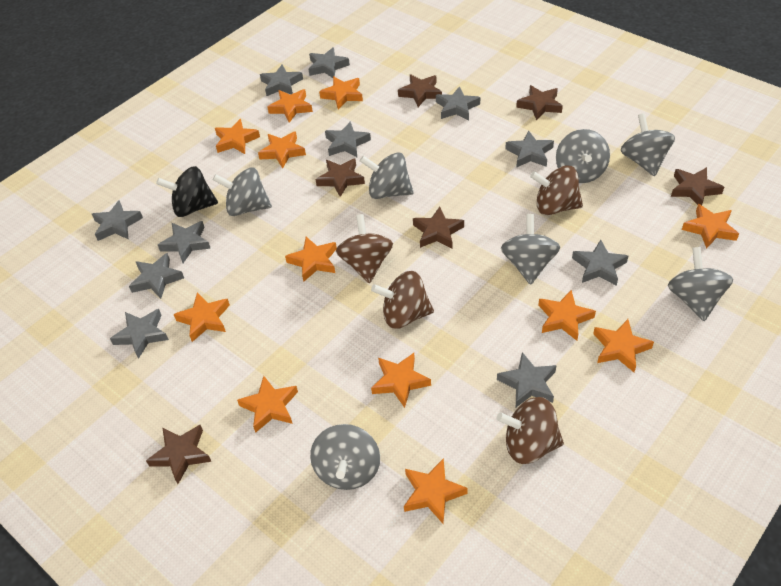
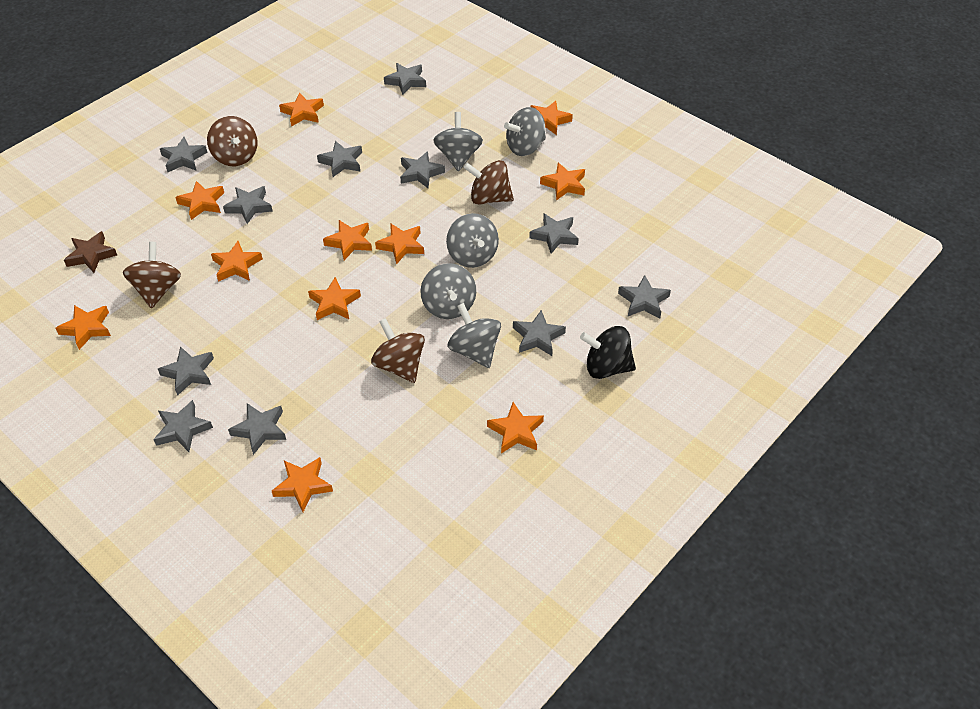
brown star: [146,425,211,484] [315,158,365,197] [398,74,442,107] [413,207,464,249] [516,85,563,120] [671,167,724,205] = 6 -> [64,231,117,273] = 1
grey spinning top: [213,167,272,216] [310,424,380,490] [360,152,414,199] [501,214,560,285] [556,129,610,183] [621,113,675,177] [668,247,733,321] = 7 -> [420,263,476,319] [433,112,483,171] [446,213,499,268] [448,303,501,368] [504,107,546,156] = 5
orange star: [173,292,230,342] [215,119,260,154] [237,376,298,433] [258,131,306,168] [267,89,313,123] [285,237,337,281] [319,76,363,109] [371,353,431,408] [404,458,468,523] [538,290,596,341] [593,319,654,372] [682,204,739,249] = 12 -> [55,305,111,350] [175,181,224,220] [211,241,263,282] [272,457,333,512] [279,93,324,127] [308,277,361,320] [323,220,372,260] [375,223,424,265] [487,402,544,453] [530,101,573,135] [540,163,585,201] = 11

